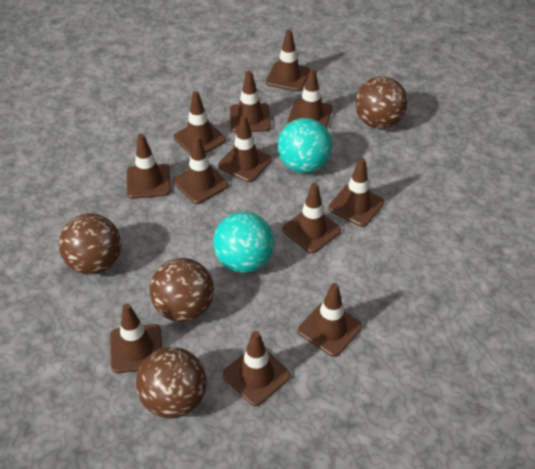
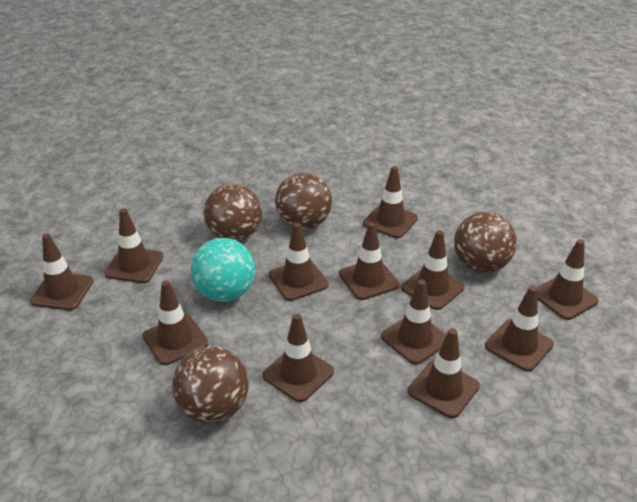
turquoise ball: [213,212,274,273] [278,118,332,173] = 2 -> [191,238,255,302] = 1

